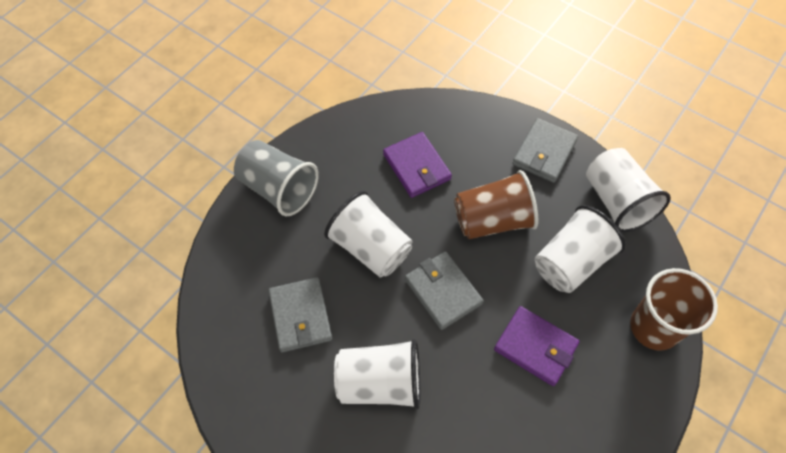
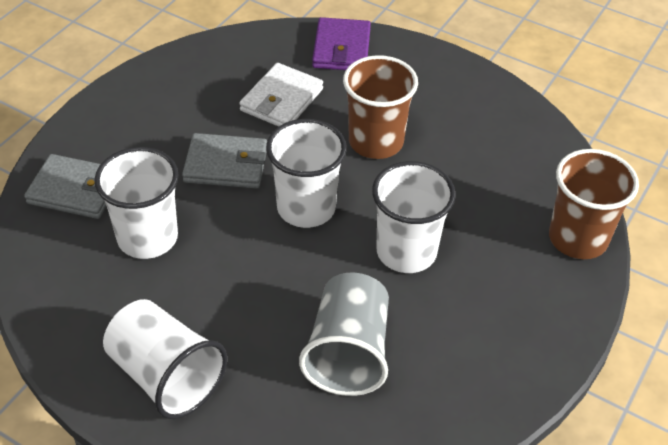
grey wallet: [268,277,332,352] [405,251,483,330] [513,118,578,183] = 3 -> [24,154,106,219] [182,133,267,189] = 2
purple wallet: [383,132,452,198] [494,306,579,386] = 2 -> [312,17,371,70] = 1
white wallet: none = 0 -> [239,63,323,127] = 1

